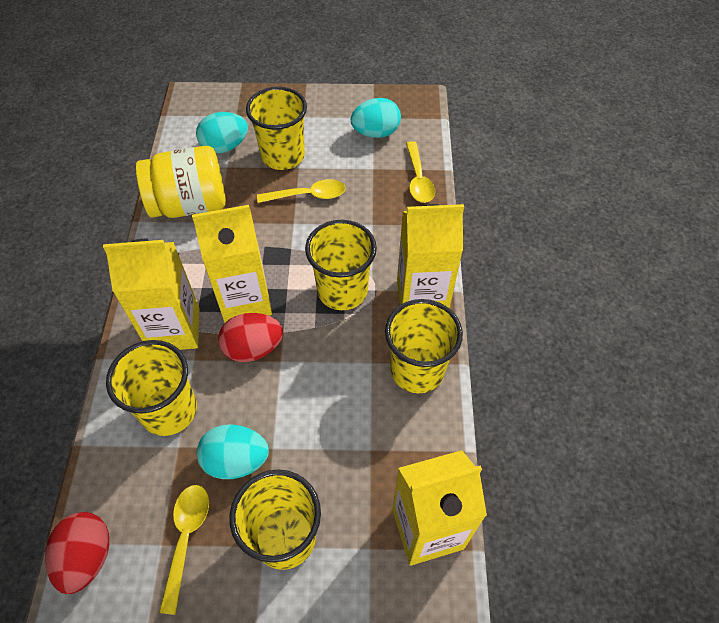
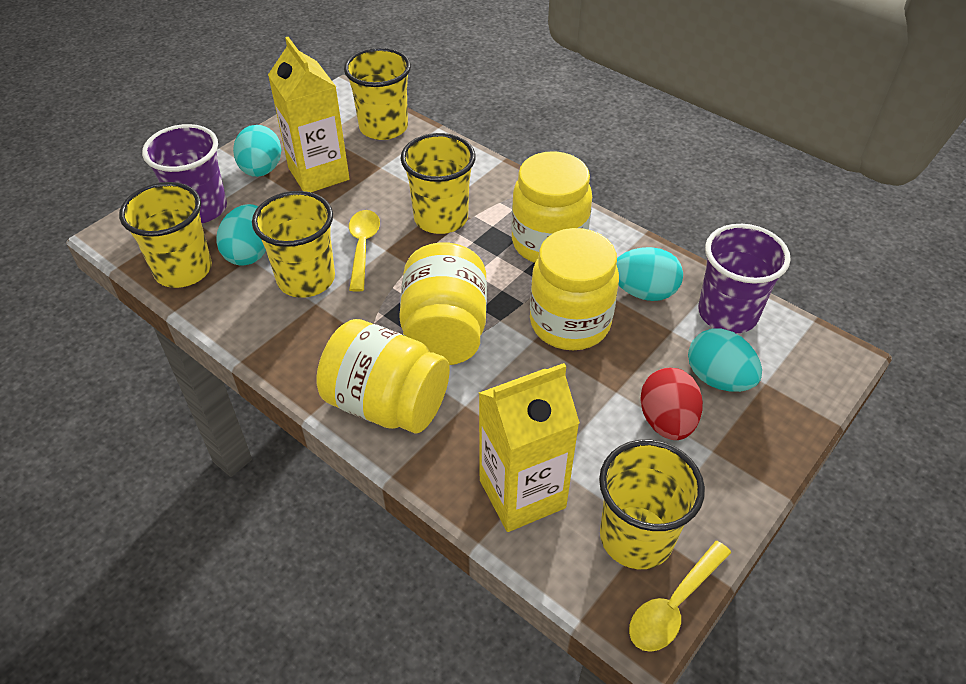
purple cup: none = 0 -> [142,124,227,223] [698,224,791,333] = 2
red egg: [45,512,109,594] [218,313,283,362] = 2 -> [640,368,703,440] = 1
turquoise egg: [196,112,248,154] [196,424,269,479] [351,98,401,138] = 3 -> [216,204,266,266] [233,125,281,177] [616,247,683,301] [688,328,762,392] = 4
yellow carton: [103,239,200,350] [192,205,272,323] [392,450,487,566] [397,204,464,309] = 4 -> [268,37,350,192] [479,363,580,532] = 2
yellow jar: [136,146,226,218] = 1 -> [316,319,450,433] [399,242,487,365] [511,151,592,263] [530,228,619,350] = 4
yellow spoon: [159,485,209,615] [257,179,346,203] [406,141,435,203] = 3 -> [349,210,380,292] [629,541,731,652] = 2

